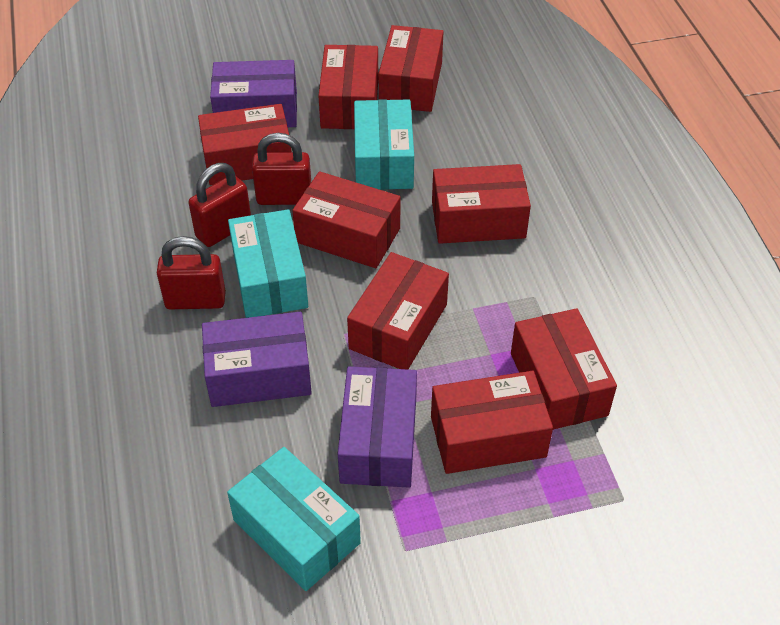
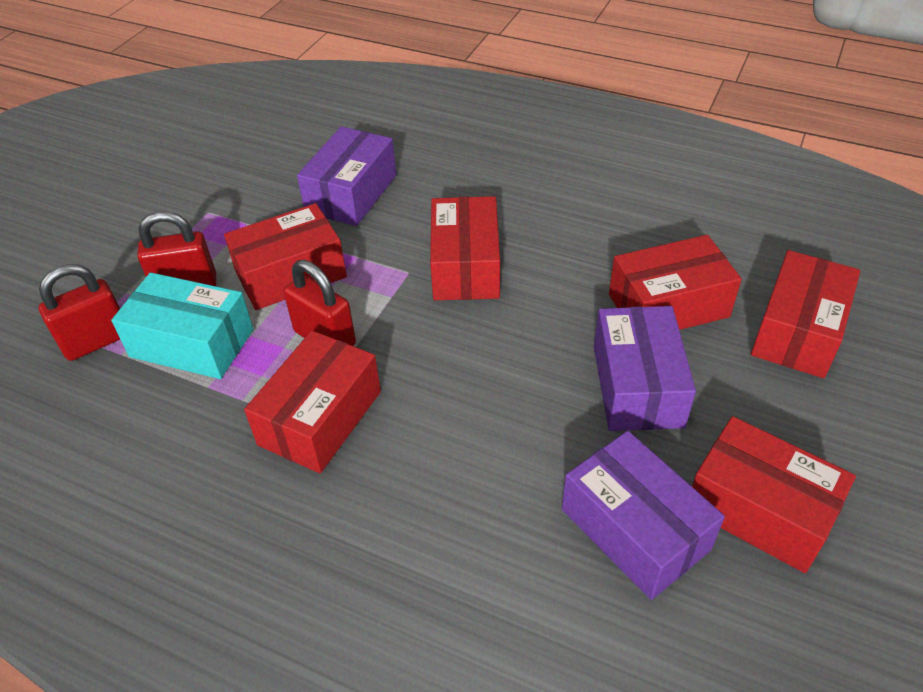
red box: [198,104,292,185] [292,171,401,268] [318,45,378,129] [347,252,449,369] [379,25,443,112] [431,371,553,474] [432,164,531,244] [511,308,617,430] = 8 -> [224,203,347,310] [244,331,381,473] [430,196,500,300] [609,235,742,330] [692,416,856,573] [751,250,860,378] = 6
turquoise box: [227,447,361,591] [228,209,308,318] [354,99,414,190] = 3 -> [111,272,253,379] = 1

